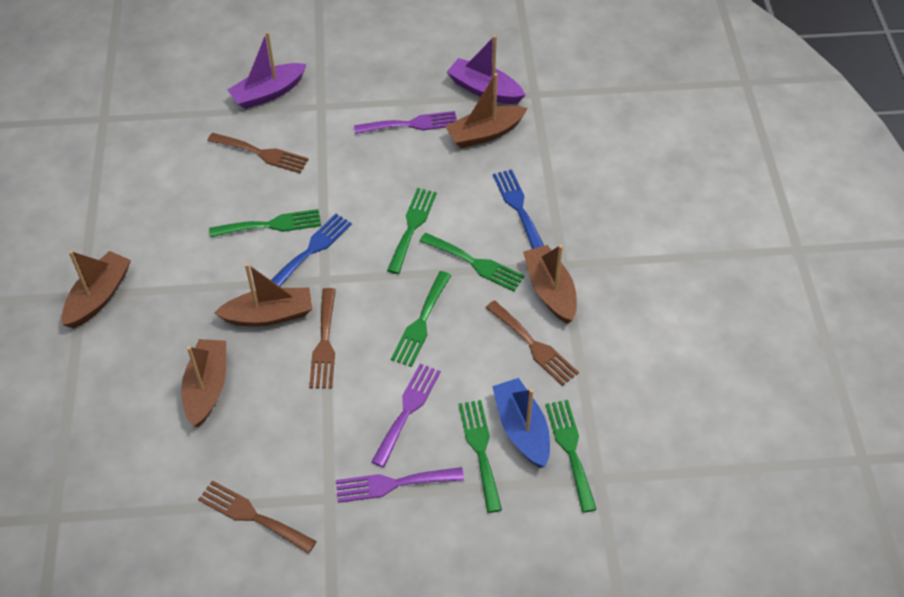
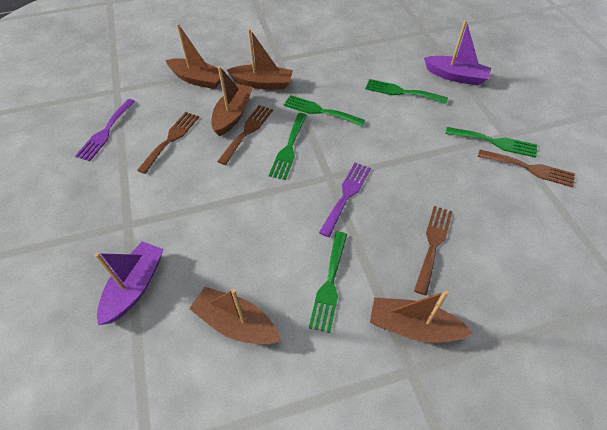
blue boat: [492,378,550,468] = 1 -> none = 0
blue fork: [271,214,352,287] [493,169,544,249] = 2 -> none = 0
green fork: [209,209,321,237] [387,188,437,274] [391,271,452,367] [419,233,524,291] [459,400,502,513] [546,400,597,513] = 6 -> [269,113,307,180] [284,95,365,126] [309,232,347,333] [365,79,448,104] [445,127,537,158] = 5
purple fork: [336,467,464,503] [354,111,457,134] [371,364,441,467] = 3 -> [75,99,135,161] [319,163,371,237] = 2

